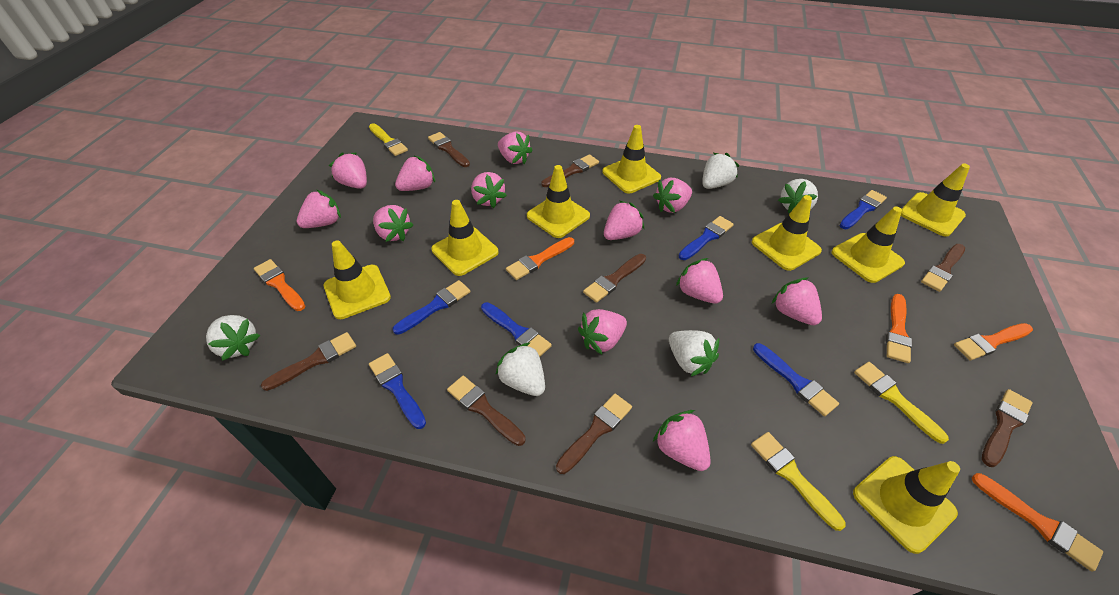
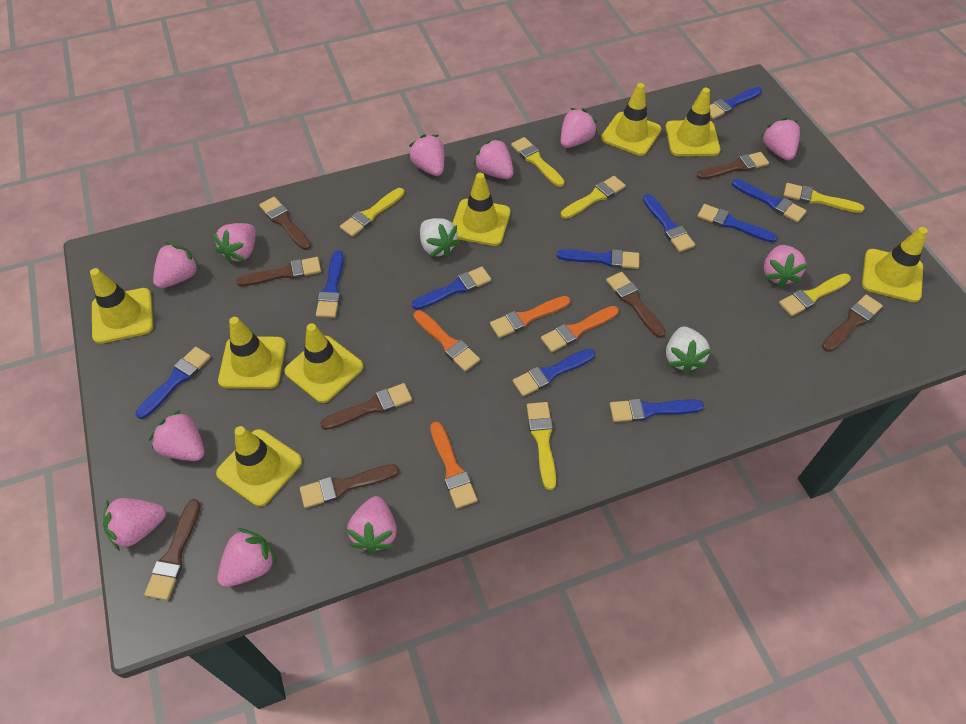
blue brush: [369,353,426,429] [393,280,470,335] [481,302,552,357] [679,216,734,260] [753,343,839,416] [839,190,887,229] = 6 -> [135,347,211,419] [316,250,344,318] [412,267,491,310] [513,349,595,396] [557,249,639,269] [610,399,704,422] [643,194,695,252] [698,204,778,243] [710,87,762,119] [732,179,807,222] = 10
orange brush: [254,259,305,311] [506,237,574,280] [886,294,912,363] [954,323,1033,360] [972,473,1103,572] = 5 -> [414,310,480,371] [430,422,477,509] [490,296,570,338] [541,306,619,352] = 4
pink strawberry: [297,190,341,228] [329,152,367,189] [373,205,413,242] [395,155,435,191] [471,172,507,208] [498,131,533,164] [578,309,627,355] [604,201,645,240] [653,178,692,213] [653,410,711,471] [676,258,723,304] [772,278,822,325] = 12 -> [103,498,166,551] [149,410,205,461] [153,242,200,288] [213,223,256,264] [218,528,277,587] [346,496,397,554] [408,134,444,176] [473,138,513,179] [561,108,598,148] [761,117,800,160] [764,245,808,288] = 11
white strawberry: [206,315,260,361] [495,342,545,396] [669,330,719,377] [702,153,739,189] [778,179,818,213] = 5 -> [420,218,460,258] [666,326,711,374] = 2
yellow brush: [369,123,408,156] [751,432,846,531] [854,362,949,444] = 3 -> [340,188,404,237] [511,137,564,187] [527,402,556,490] [561,176,626,219] [779,273,851,316] [784,183,865,213] = 6

